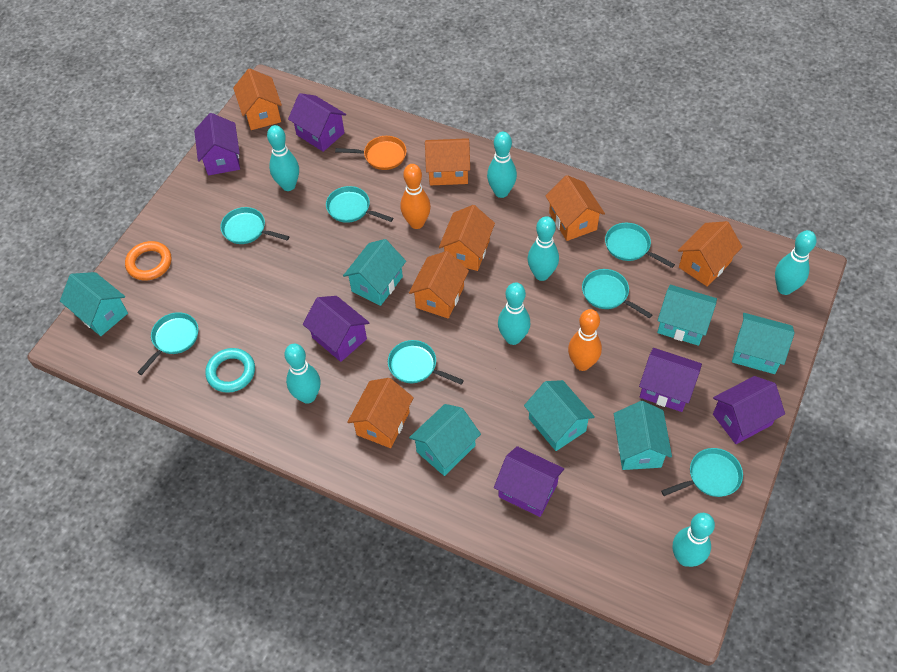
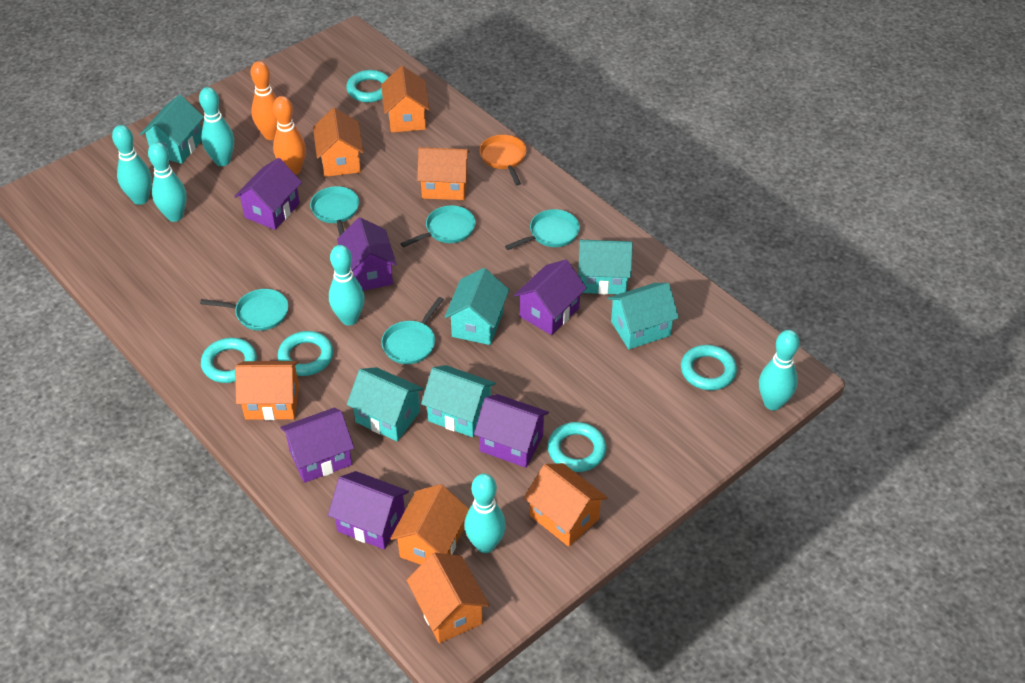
orange ring: [125,241,171,280] = 1 -> none = 0
turquoise bowling pin: [267,125,299,191] [285,344,320,404] [487,132,517,198] [498,282,530,345] [527,216,559,281] [673,513,715,567] [775,230,817,295] = 7 -> [112,125,152,205] [148,142,187,222] [199,87,234,166] [329,245,365,325] [464,474,506,553] [759,330,800,410] = 6
turquoise house: [60,272,128,336] [343,239,406,306] [409,404,481,476] [524,380,595,451] [614,401,672,470] [657,285,717,346] [732,313,795,374] = 7 -> [140,95,204,164] [347,367,424,441] [421,365,496,437] [445,268,509,345] [578,240,633,295] [608,283,679,349] = 6
turquoise pan: [137,312,198,375] [220,207,289,244] [326,186,393,223] [388,340,464,384] [582,269,653,318] [605,223,675,268] [661,448,743,497] = 7 -> [200,289,288,331] [310,186,359,236] [381,297,444,364] [401,205,476,248] [505,209,580,250] = 5
turquoise ring: [205,348,255,393] = 1 -> [201,338,257,383] [278,331,333,376] [346,70,389,102] [548,422,607,472] [681,345,737,390] = 5

